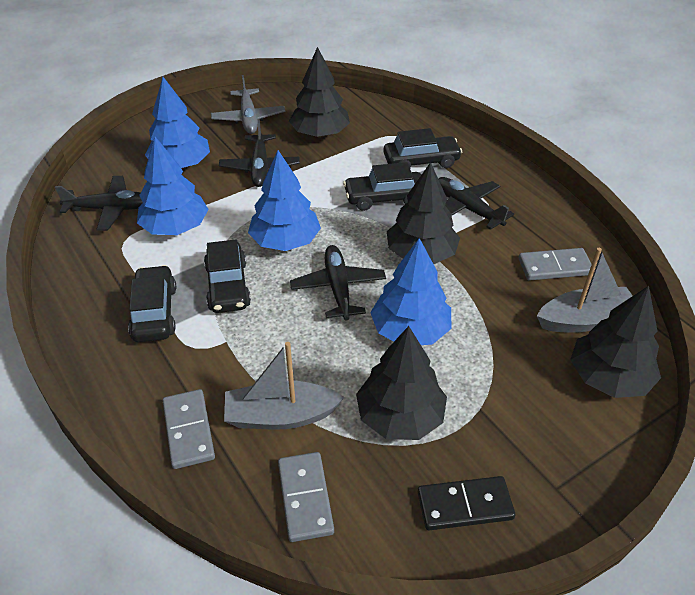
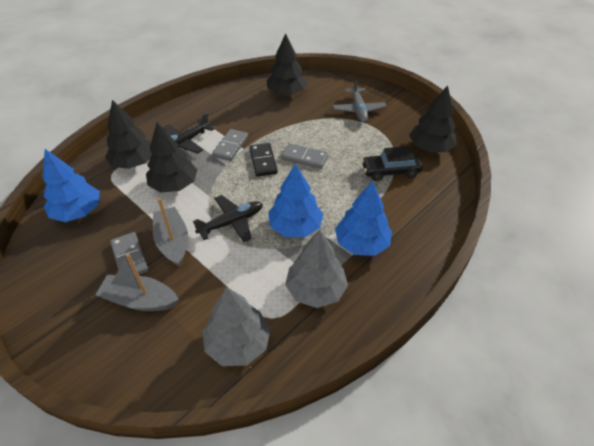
black car: [128,265,176,342] [204,239,251,313] [343,162,421,211] [383,128,462,168] = 4 -> [361,146,423,181] = 1
black plane: [55,176,143,231] [219,119,300,187] [290,245,386,321] [438,177,514,230] = 4 -> [163,113,214,154] [193,195,263,242] = 2
blue tree: [137,137,209,235] [145,77,210,169] [248,150,321,251] [370,238,451,345] = 4 -> [42,149,100,222] [268,164,323,237] [335,181,392,256] = 3
grey tree: none = 0 -> [203,287,271,366] [285,229,348,308] = 2

